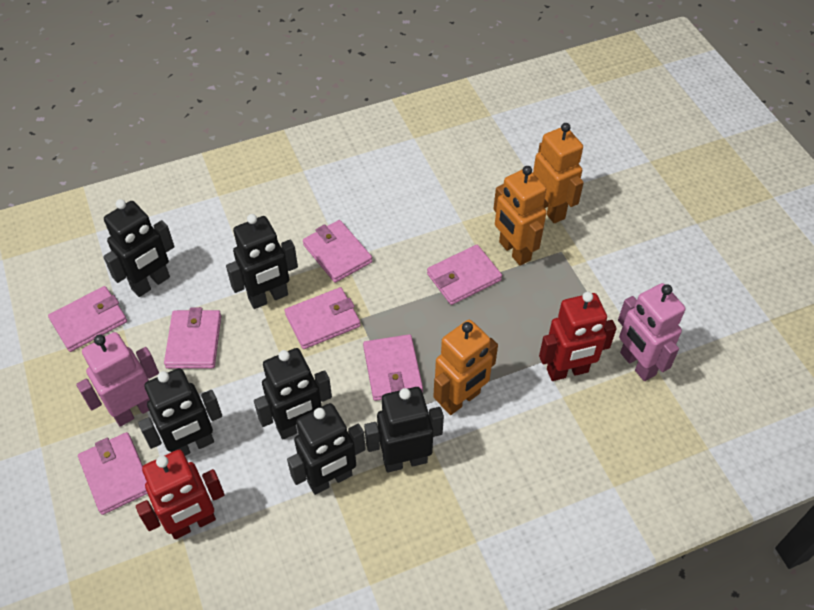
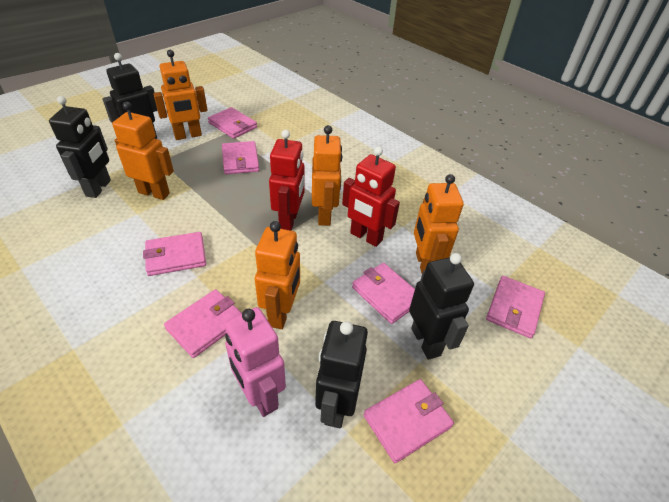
black robot: [103,199,174,297] [138,368,222,456] [226,214,298,309] [254,348,332,439] [287,403,366,495] [364,387,444,473] = 6 -> [49,96,111,198] [102,53,158,139] [315,321,368,428] [409,253,474,360] = 4
orange robot: [433,320,498,415] [493,166,547,266] [533,123,584,223] = 3 -> [112,102,174,200] [153,50,207,140] [255,221,300,329] [312,125,342,226] [414,174,464,273] = 5
pink robot: [76,332,159,427] [618,283,686,381] = 2 -> [225,307,286,417] = 1

